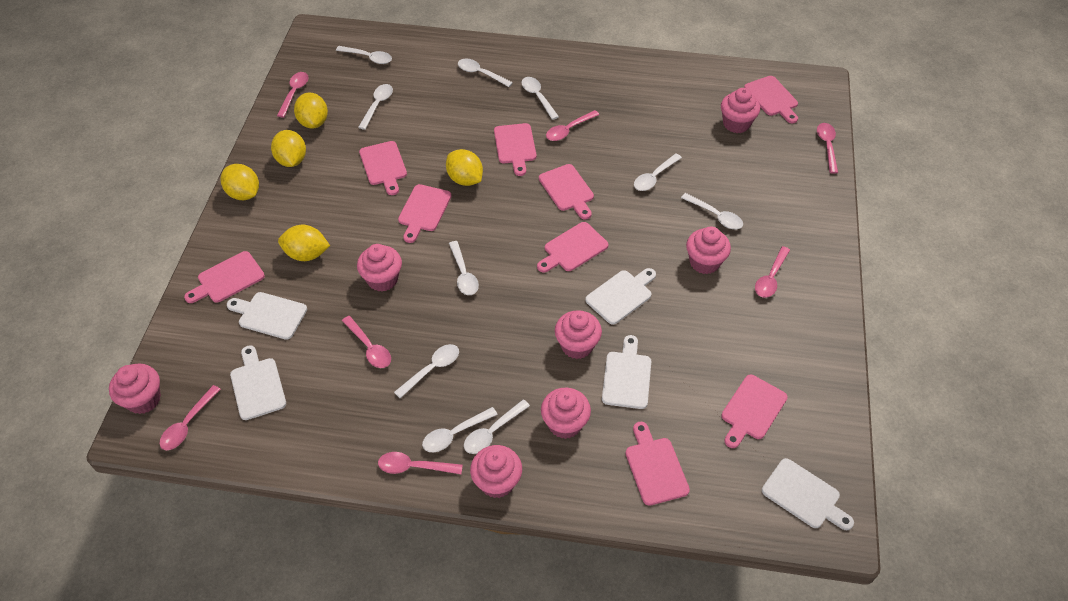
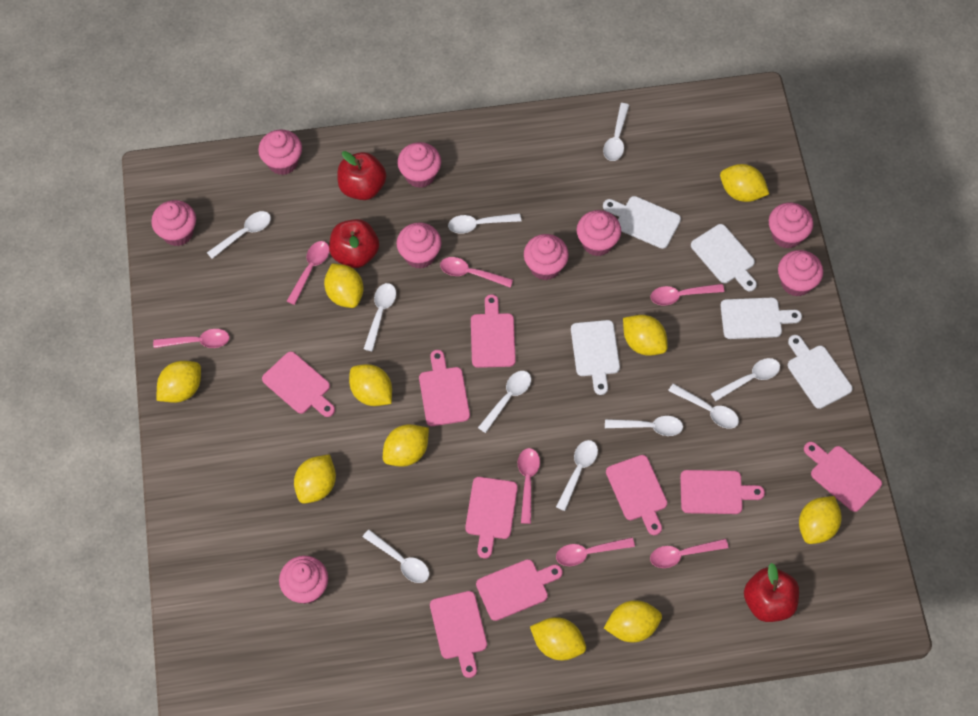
pink cupcake: [109,364,161,414] [357,244,402,292] [470,445,522,498] [541,388,591,439] [555,310,602,359] [686,227,731,274] [721,88,760,133] = 7 -> [151,200,196,246] [258,130,302,175] [279,556,328,604] [397,142,441,188] [397,222,442,269] [524,234,569,280] [577,210,621,256] [769,203,813,249] [778,250,823,297] = 9
red apple: none = 0 -> [329,219,379,268] [337,151,386,200] [744,563,799,622] = 3
yellow lemon: [221,164,259,200] [271,130,306,167] [278,225,330,261] [294,92,328,129] [446,149,483,186] = 5 -> [156,361,201,403] [294,454,336,504] [324,263,363,308] [349,364,392,406] [383,424,429,467] [530,617,586,660] [604,600,662,642] [623,315,668,356] [720,164,769,202] [799,496,842,544] = 10

